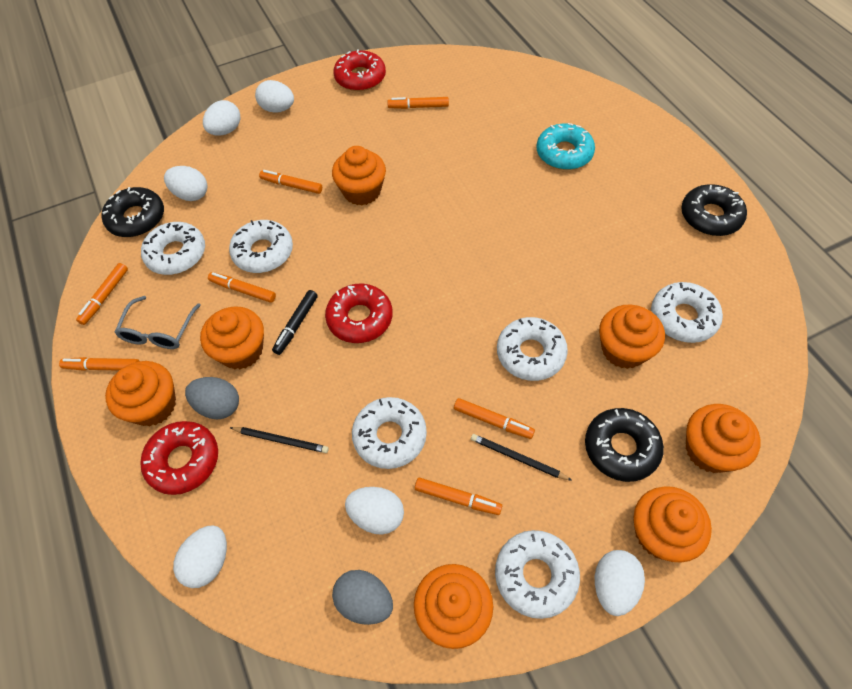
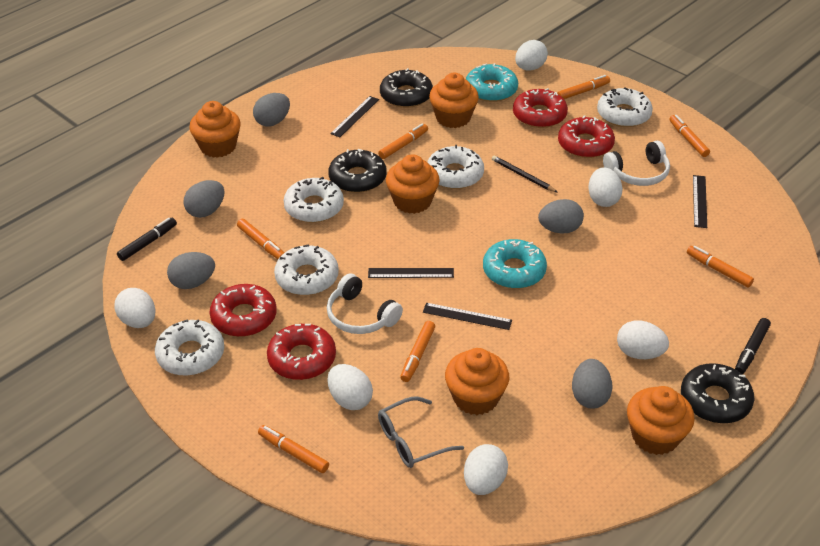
black marker: [272,290,318,355] = 1 -> [117,218,177,261] [735,318,771,374] = 2
black pencil: [230,427,329,453] [471,434,572,481] = 2 -> [492,155,557,192] = 1
black ruler: none = 0 -> [330,96,379,137] [368,268,454,278] [423,303,512,330] [693,175,707,228] = 4
grey egg: [185,377,239,420] [332,570,393,625] = 2 -> [167,252,215,289] [183,180,225,218] [253,93,290,127] [538,199,584,233] [572,359,612,409] = 5
orange cupcake: [105,361,176,426] [200,306,264,370] [332,146,386,205] [414,564,493,649] [599,304,665,369] [634,486,712,563] [686,404,761,473] = 7 -> [189,101,241,158] [386,154,440,214] [429,73,479,128] [445,348,509,415] [627,386,695,455] = 5
red donut: [140,421,218,495] [325,284,393,343] [333,49,386,91] = 3 -> [210,284,277,337] [267,324,336,380] [513,88,568,128] [558,115,615,158] = 4
turquoise donut: [536,123,595,170] = 1 -> [466,63,518,102] [483,239,547,289] = 2
white donut: [141,222,205,275] [229,220,293,273] [352,397,427,469] [495,530,580,619] [497,317,568,381] [651,282,723,343] = 6 -> [155,319,224,376] [274,244,339,295] [284,177,344,223] [427,145,484,189] [597,88,653,127] = 5
white headphones: none = 0 -> [327,273,403,334] [603,141,670,186] = 2

